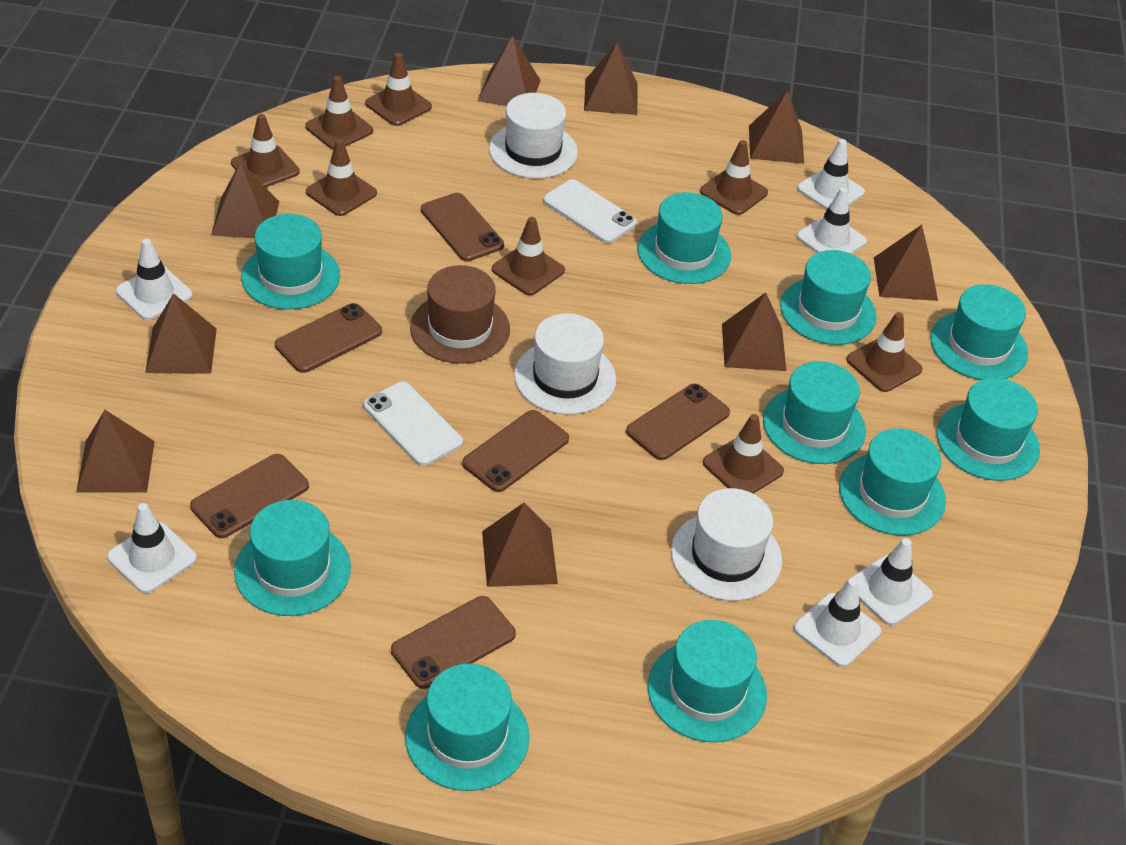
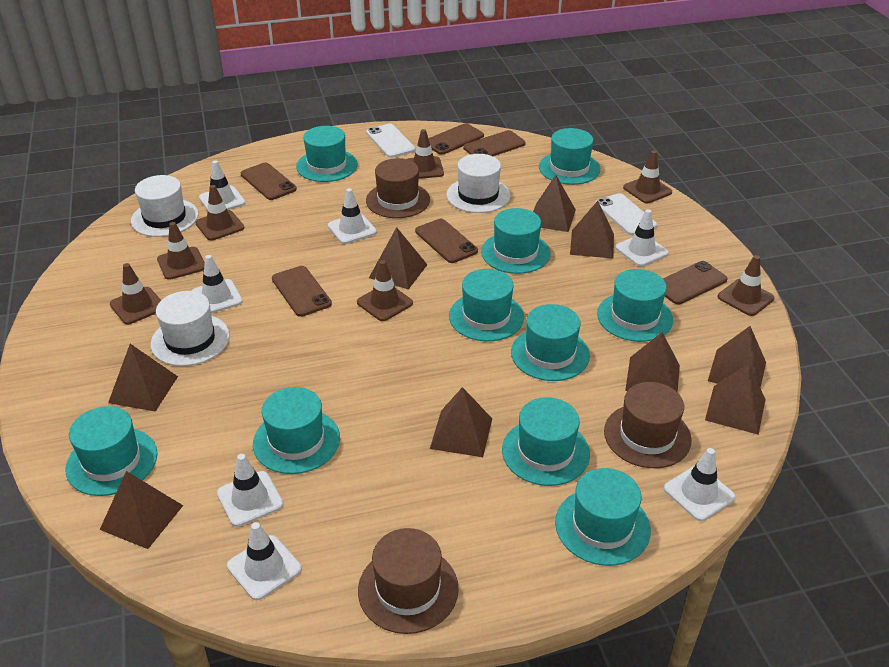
brown hat: [410,265,510,364] = 1 -> [358,528,459,634] [366,158,430,218] [604,382,692,468] = 3
brown traffic cone: [231,114,300,187] [305,76,373,150] [306,139,377,216] [365,53,432,126] [492,217,565,295] [700,140,768,215] [703,414,784,494] [846,312,923,392] = 8 -> [110,263,161,324] [157,222,205,280] [195,185,244,240] [357,260,413,321] [407,129,444,179] [623,150,672,203] [718,255,774,316] = 7
white traffic cone: [107,503,197,593] [116,239,193,320] [794,578,881,667] [796,187,867,254] [797,139,865,210] [848,538,933,625] = 6 -> [191,255,243,313] [199,160,245,211] [217,454,283,527] [227,522,302,600] [328,188,377,244] [615,209,669,266] [664,448,735,521] = 7

